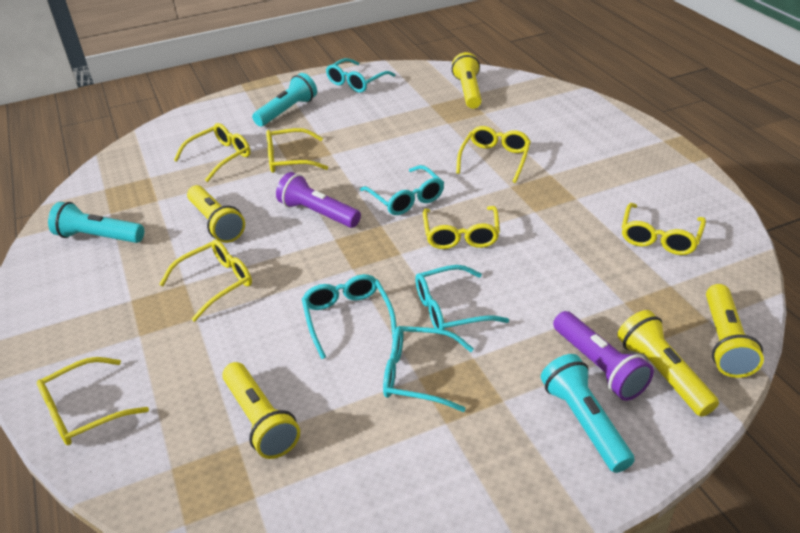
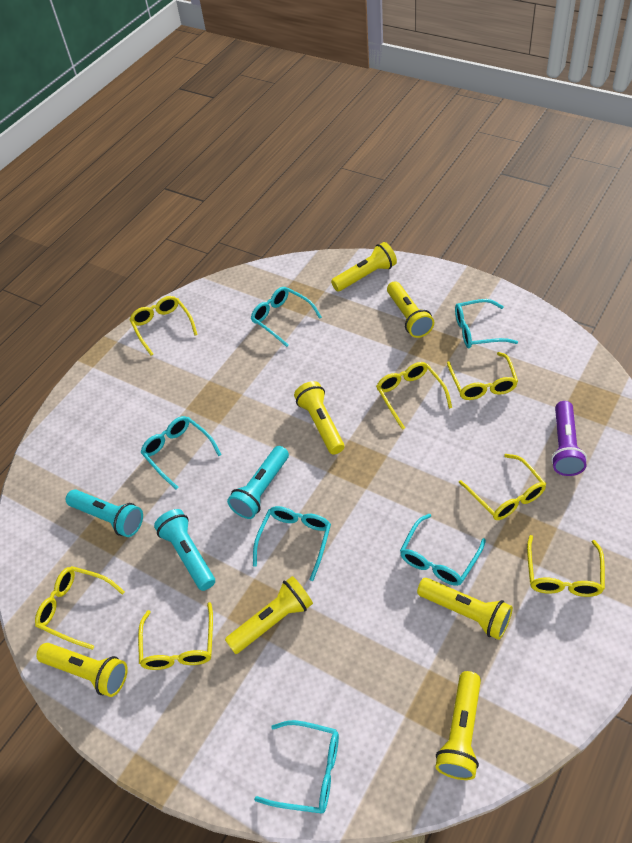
purple flashlight: [276,172,361,228] [553,311,654,401] = 2 -> [551,401,587,476] = 1
turquoise glasses: [302,274,397,359] [326,58,395,93] [360,165,444,215] [383,326,474,412] [415,265,509,330] = 5 -> [140,416,222,490] [251,287,322,347] [253,506,331,581] [254,720,339,813] [400,514,486,586] [455,299,518,348] = 6
yellow flashlight: [187,185,245,243] [222,362,300,459] [452,52,482,109] [617,310,719,417] [706,284,764,378] = 5 -> [36,643,128,697] [225,576,313,654] [294,381,344,454] [331,242,397,291] [387,281,434,338] [417,578,513,640] [435,671,481,780] = 7

